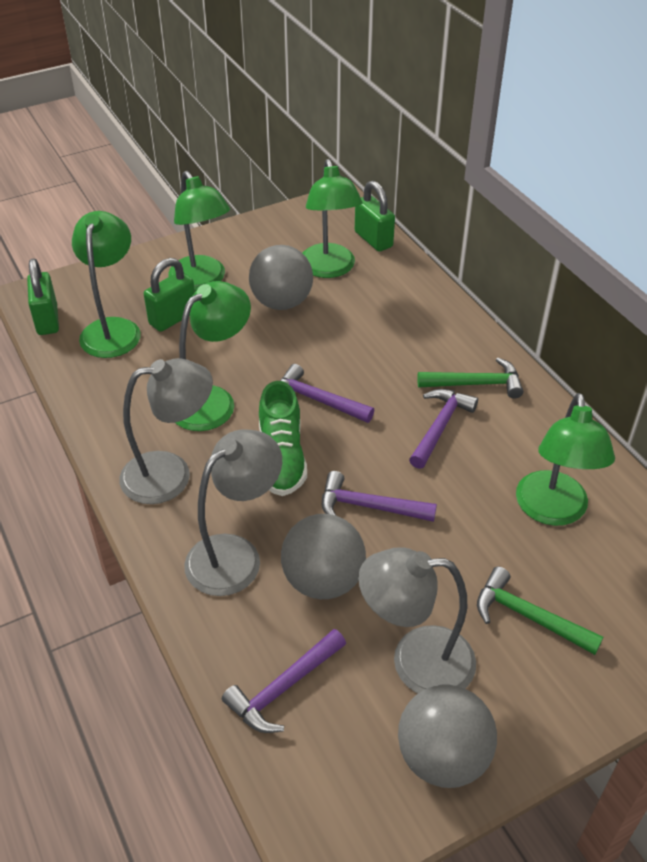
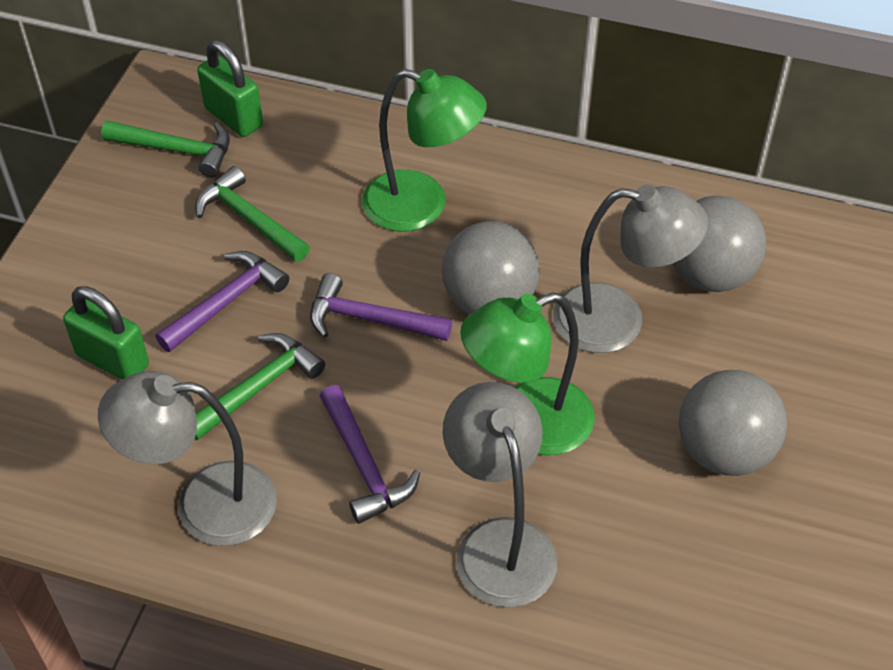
green hammer: [417,358,523,399] [477,567,603,655] = 2 -> [101,121,230,178] [195,166,310,262] [195,333,325,440] = 3
green lamp: [72,211,141,358] [168,171,230,291] [175,281,251,431] [302,159,362,278] [516,393,615,526] = 5 -> [362,69,487,232] [460,292,595,455] = 2
green padlock: [27,259,59,335] [144,258,195,332] [355,181,395,252] = 3 -> [63,286,149,380] [197,40,263,137] = 2
green shoe: [259,381,307,496] = 1 -> none = 0
purple hammer: [222,629,346,733] [280,364,374,423] [322,471,437,522] [409,389,478,469] = 4 -> [156,251,289,352] [310,273,452,341] [320,385,420,524] = 3

